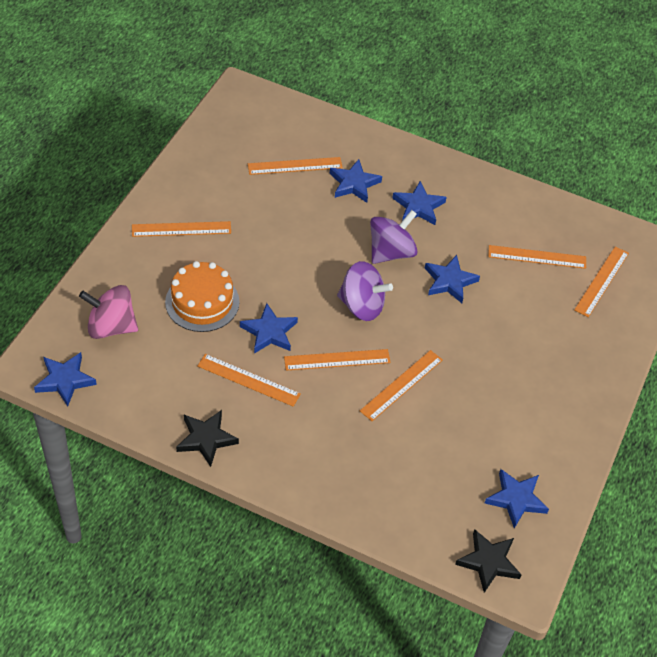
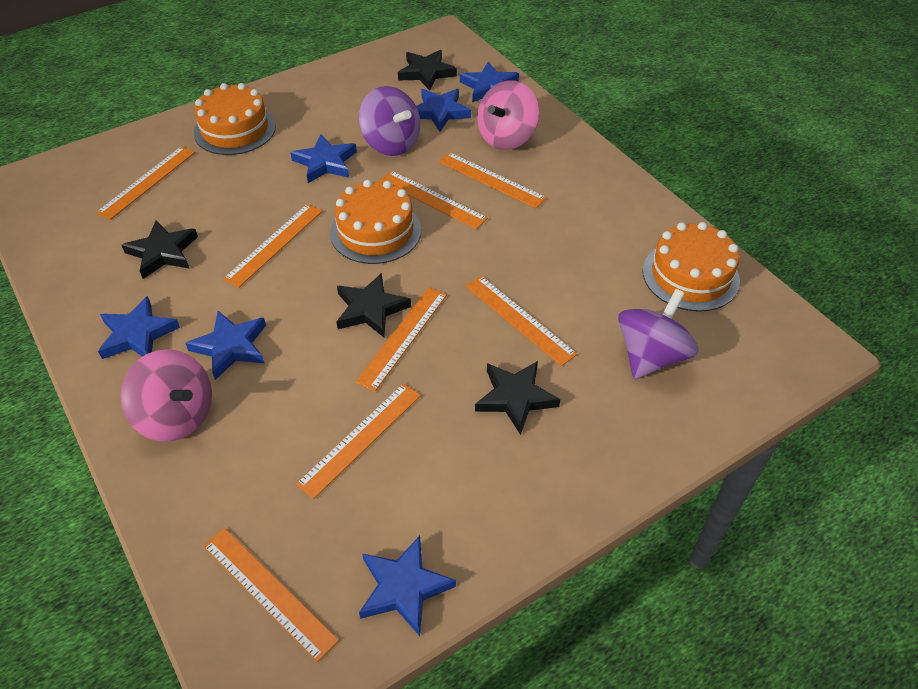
black star: [176,410,239,467] [455,529,522,593] = 2 -> [121,220,198,279] [336,273,411,337] [398,50,457,90] [475,361,560,435] = 4
orange cake: [165,261,239,332] = 1 -> [194,83,276,155] [330,180,421,264] [643,222,740,312] = 3
orange ruler: [132,221,231,237] [198,354,301,407] [248,157,343,175] [284,349,390,371] [360,350,443,421] [488,245,586,269] [574,246,629,317] = 7 -> [96,146,195,220] [203,528,339,662] [223,204,322,288] [296,383,421,499] [356,287,447,391] [379,170,488,229] [438,152,547,208] [466,276,577,366] = 8
pink spinning top: [79,285,138,339] = 1 -> [120,349,212,442] [477,80,539,150] = 2

